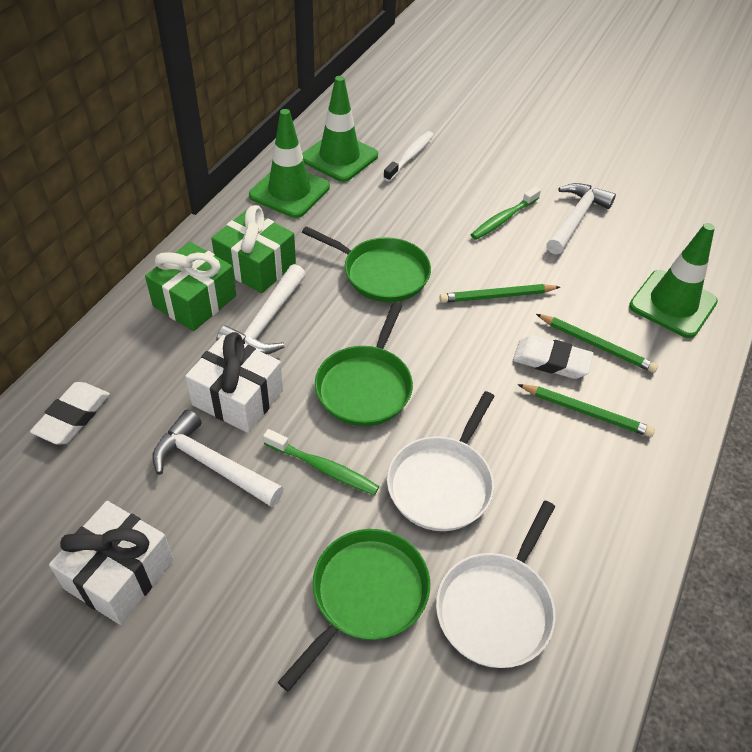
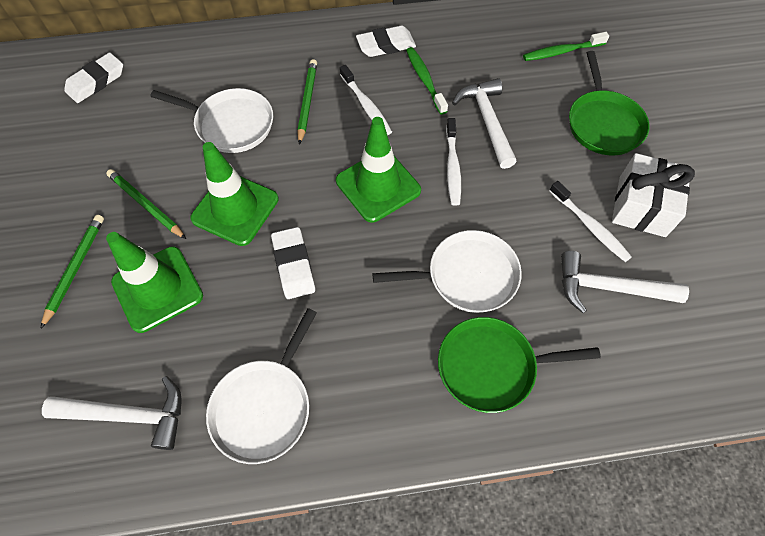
green gift: [145,242,236,331] [211,205,296,293] = 2 -> none = 0
green pan: [278,529,430,692] [302,226,431,302] [315,302,413,426] = 3 -> [438,317,601,413] [569,51,650,155] = 2
white eraser: [30,382,110,445] [513,335,594,379] = 2 -> [64,52,123,103] [271,227,315,299] [356,25,416,57] = 3
white gift: [49,501,173,625] [185,332,283,433] = 2 -> [612,153,695,237] = 1
white pan: [387,391,495,531] [436,501,556,668] = 2 -> [150,88,273,153] [206,308,317,464] [373,230,522,313] = 3
white toothbrush: [383,131,434,182] = 1 -> [340,65,392,135] [446,118,461,206] [549,181,632,262] = 3

